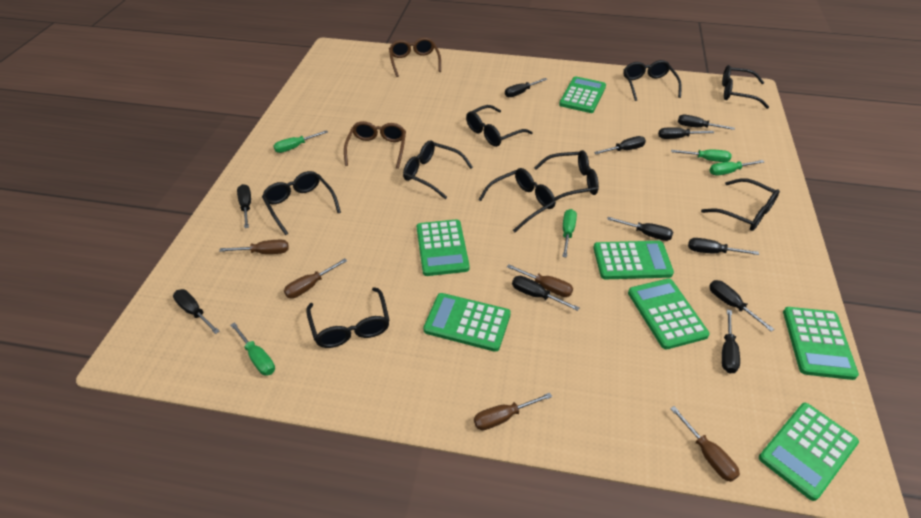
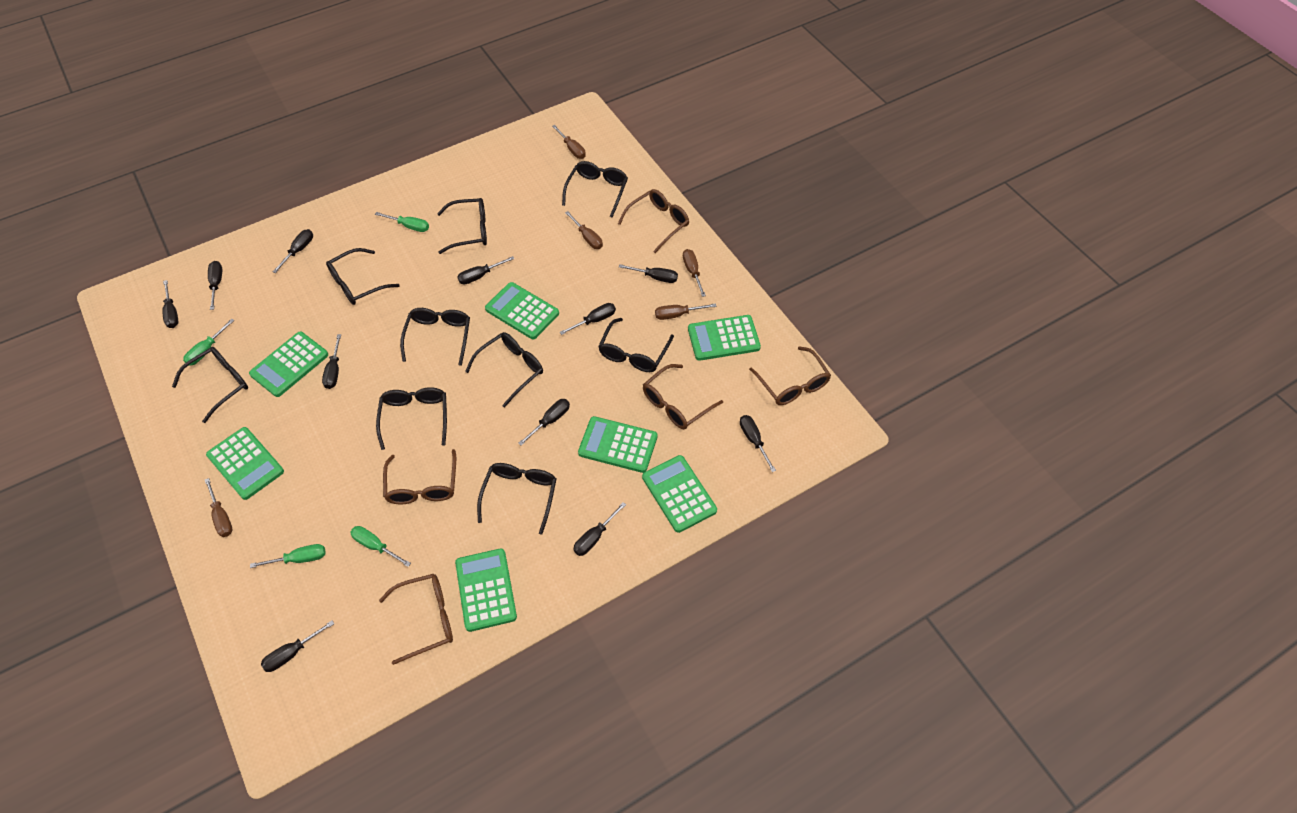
brown glasses: [344,121,406,169] [389,37,441,77] = 2 -> [379,574,453,665] [383,449,456,505] [618,189,689,253] [643,364,723,429] [749,346,831,405] = 5
green screwdriver: [231,322,275,376] [273,130,328,153] [562,209,577,257] [671,149,732,162] [710,160,764,176] = 5 -> [183,319,234,366] [250,544,326,568] [350,526,411,567] [375,212,429,232] = 4

